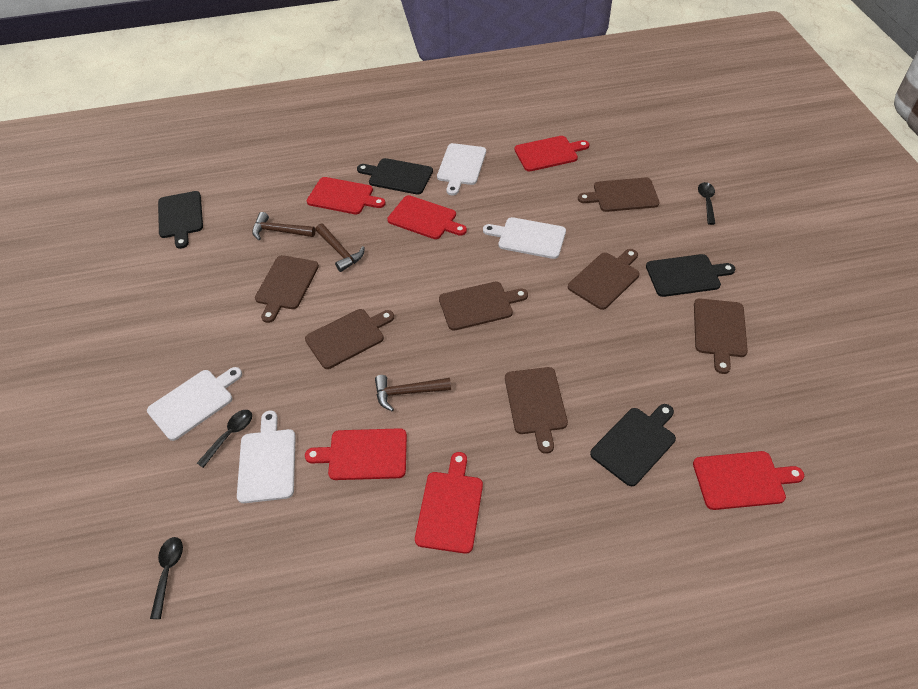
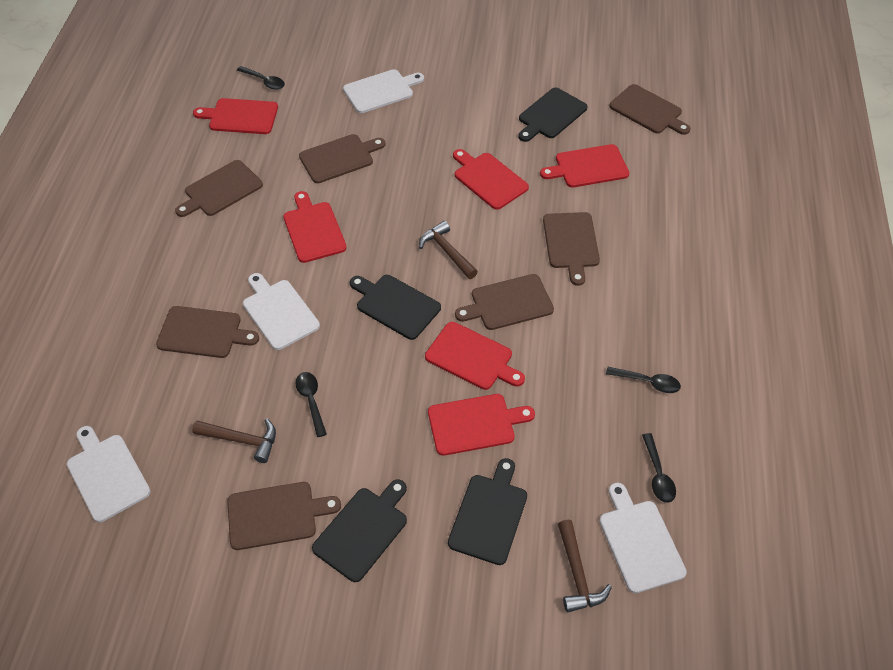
black spoon: [150,537,183,619] [197,410,252,468] [698,182,715,225] = 3 -> [237,66,285,90] [295,372,327,437] [606,367,681,393] [642,433,676,503] = 4

